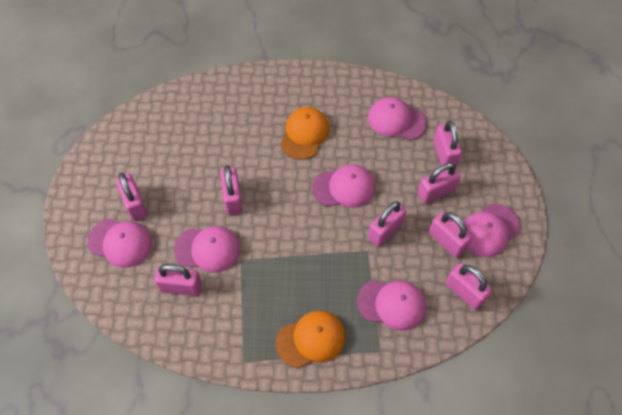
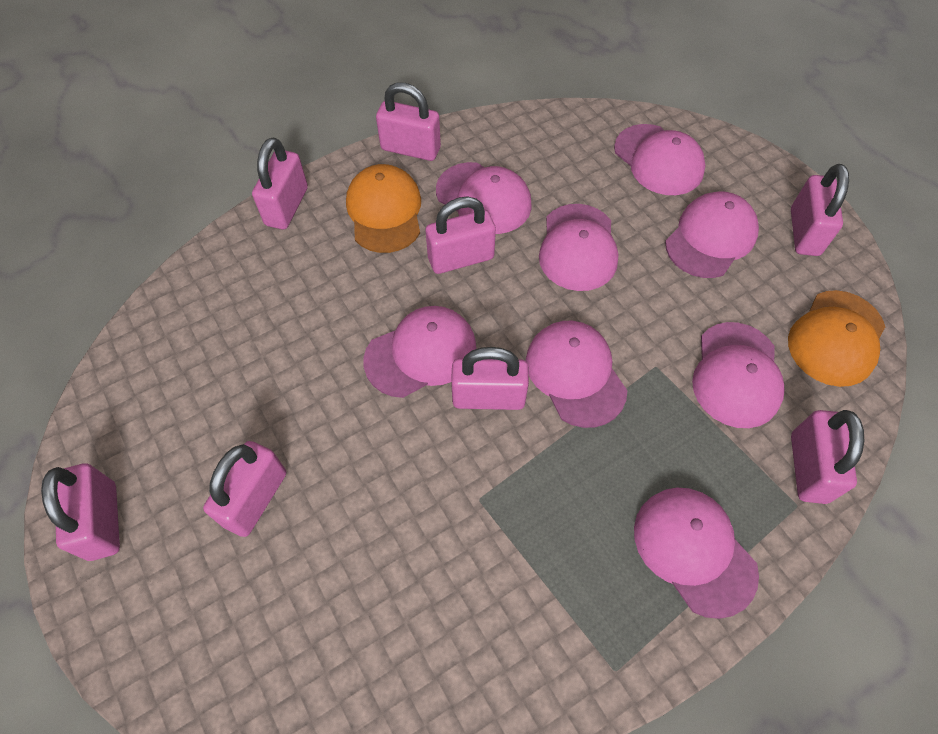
pink cap: [87,218,152,268] [174,226,240,273] [312,164,375,208] [357,280,426,331] [368,97,427,140] [464,204,521,257] = 6 -> [363,306,476,398] [436,162,532,234] [526,321,627,428] [539,204,619,291] [614,124,706,195] [634,488,759,619] [665,191,759,278] [692,322,785,428] = 8

